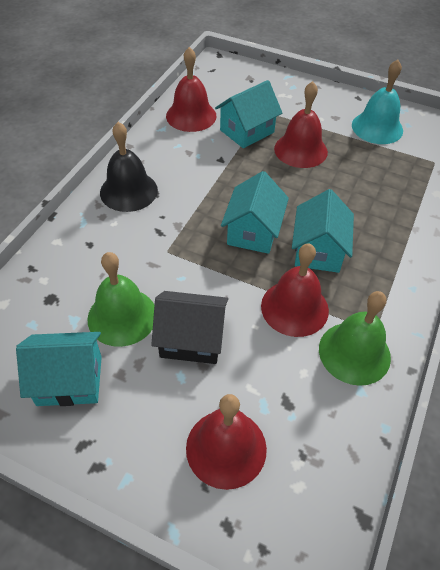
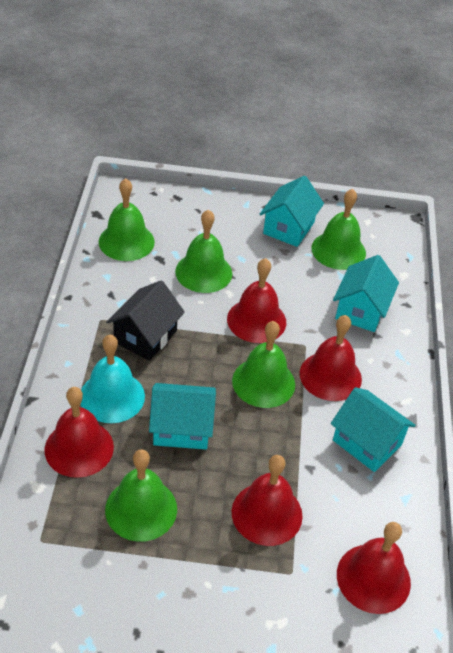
black bell: [100,122,158,212] = 1 -> none = 0
green bell: [88,252,154,347] [319,291,391,386] = 2 -> [99,178,155,261] [105,449,177,542] [175,209,232,293] [232,321,295,408] [311,189,366,270] = 5
red bell: [166,47,216,132] [186,394,267,490] [261,243,329,337] [274,81,328,168] = 4 -> [44,387,114,478] [227,258,286,343] [232,455,303,546] [300,315,362,401] [337,522,411,614] = 5

